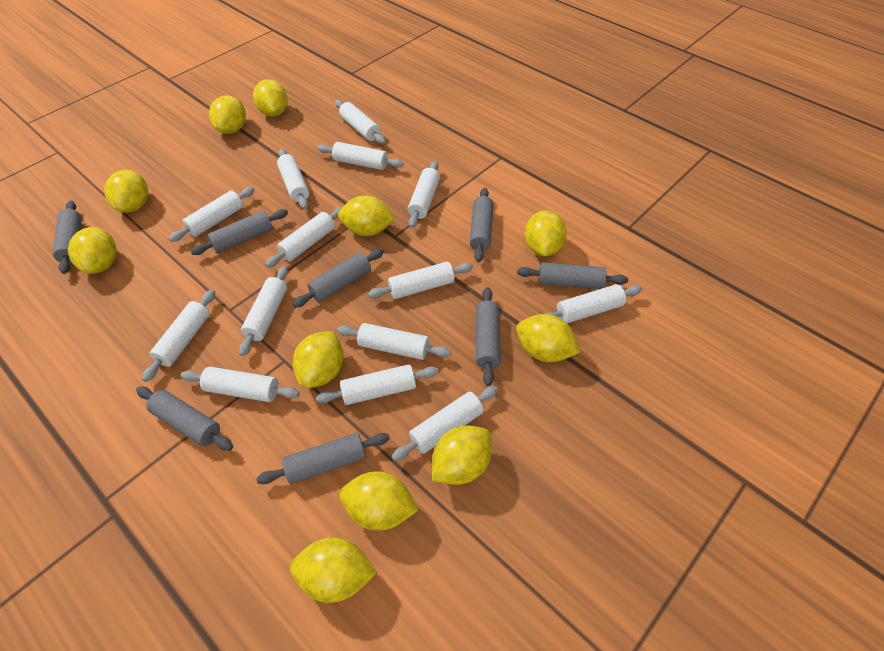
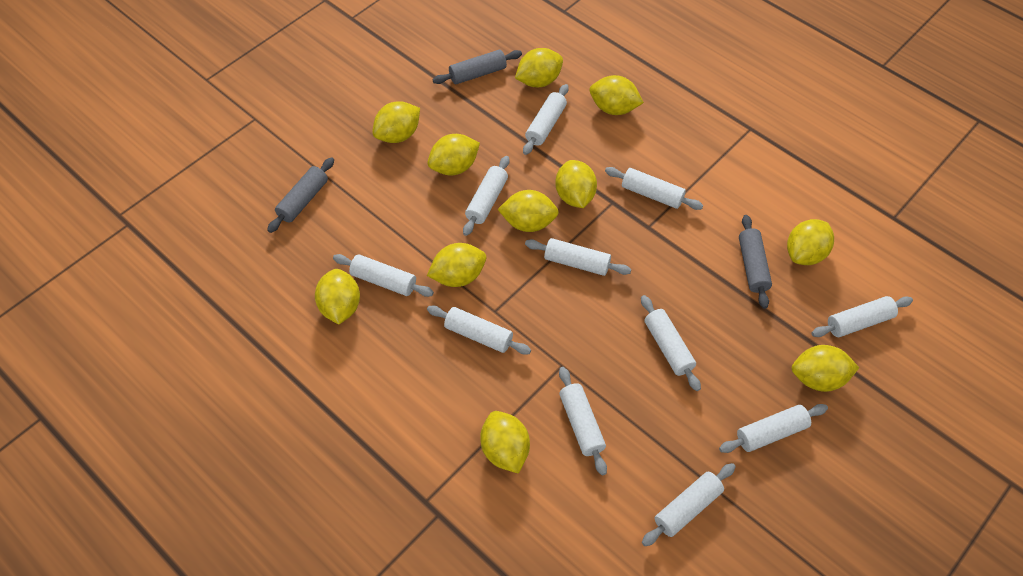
grey rolling pin: [53,201,82,274] [136,387,233,451] [190,209,288,255] [256,433,390,484] [292,249,384,308] [470,188,494,262] [476,287,501,386] [517,262,628,289] = 8 -> [267,157,334,233] [433,50,522,84] [739,215,772,309] = 3
white rolling pin: [142,289,215,382] [169,187,255,242] [180,367,300,402] [239,266,288,356] [265,207,342,268] [277,149,309,209] [316,364,439,405] [317,142,404,170] [335,100,386,144] [337,323,451,360] [368,262,473,299] [391,386,498,461] [408,161,440,228] [544,284,642,324] = 14 -> [333,254,434,297] [427,305,531,355] [463,156,510,236] [523,84,569,155] [525,238,631,276] [559,367,607,476] [605,167,703,210] [641,295,701,391] [642,463,736,546] [719,404,828,453] [811,296,913,337] = 11

